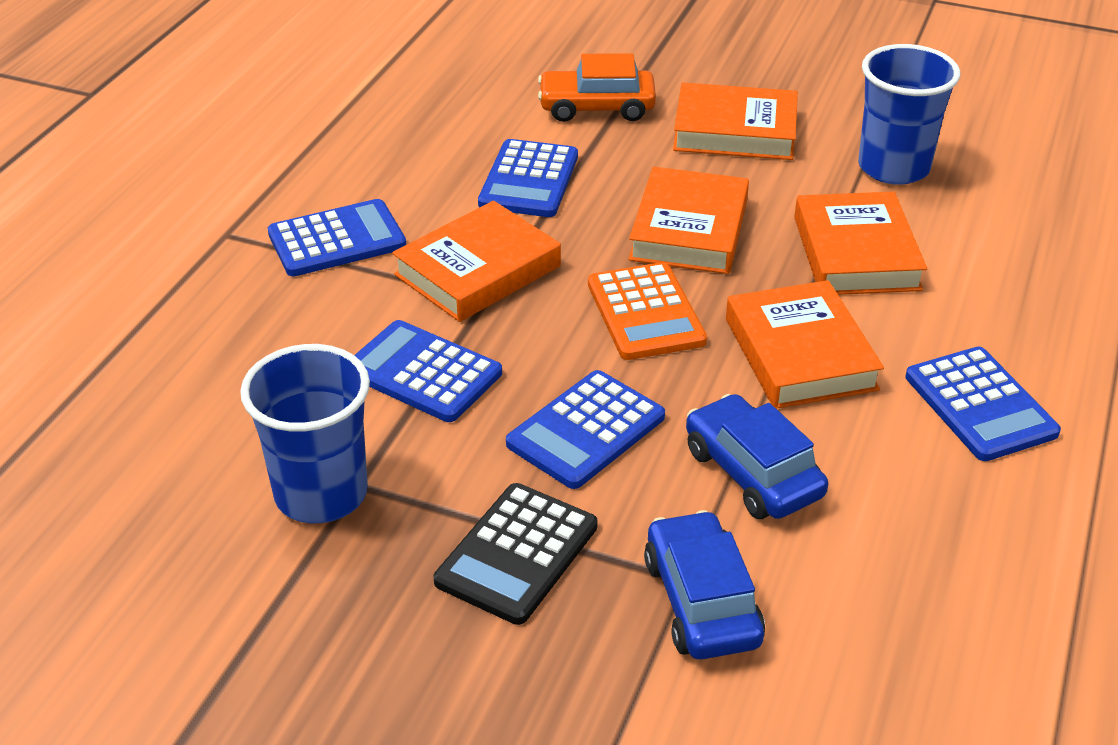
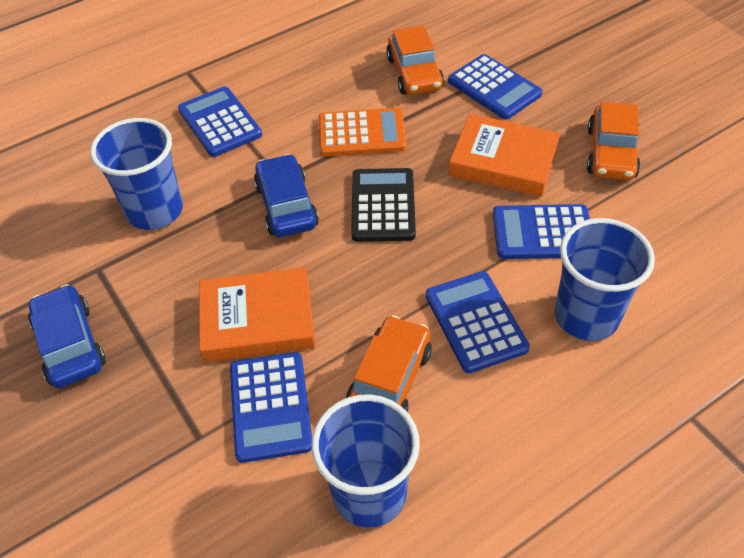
blue cup: [240,344,370,523] [858,44,960,185] = 2 -> [90,118,183,230] [311,394,420,528] [554,218,655,341] = 3
orange book: [392,201,561,322] [628,167,749,274] [673,83,798,160] [726,280,884,409] [794,192,927,295] = 5 -> [199,267,315,362] [449,114,560,197] = 2
orange car: [538,53,656,122] = 1 -> [346,315,432,412] [386,25,444,95] [587,102,641,180] = 3

